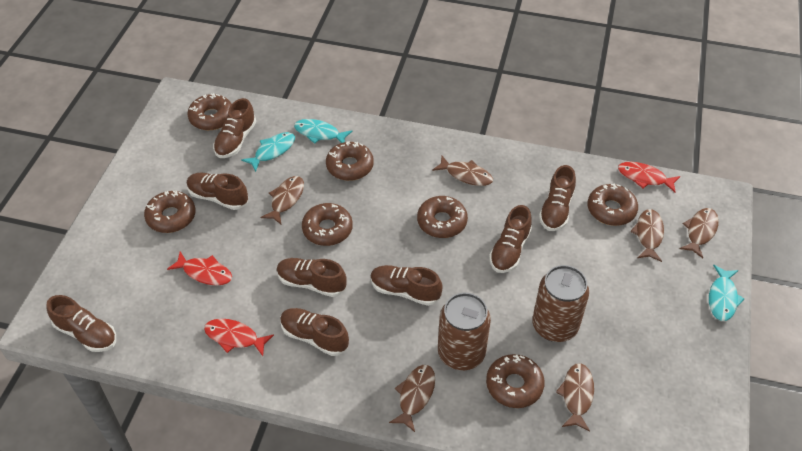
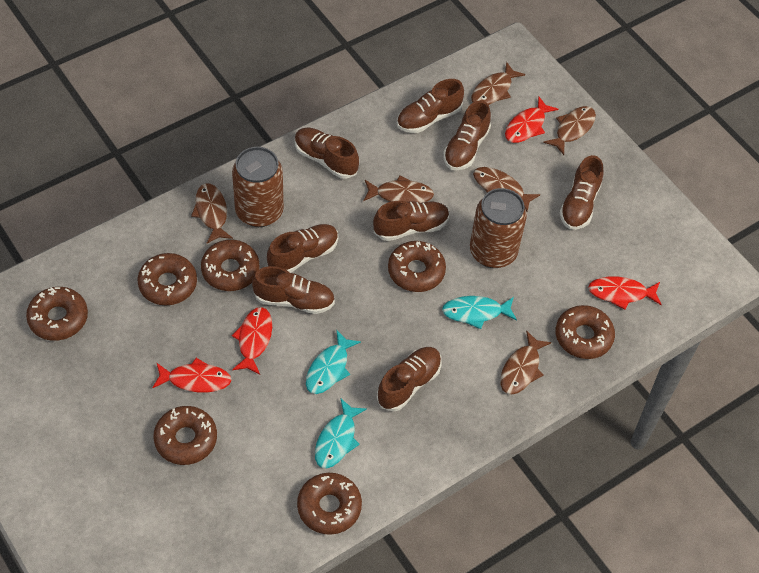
red fish: [167,252,232,285] [204,319,274,356] [618,162,680,192] = 3 -> [152,358,231,393] [232,307,272,375] [505,97,558,143] [588,276,662,310] = 4

